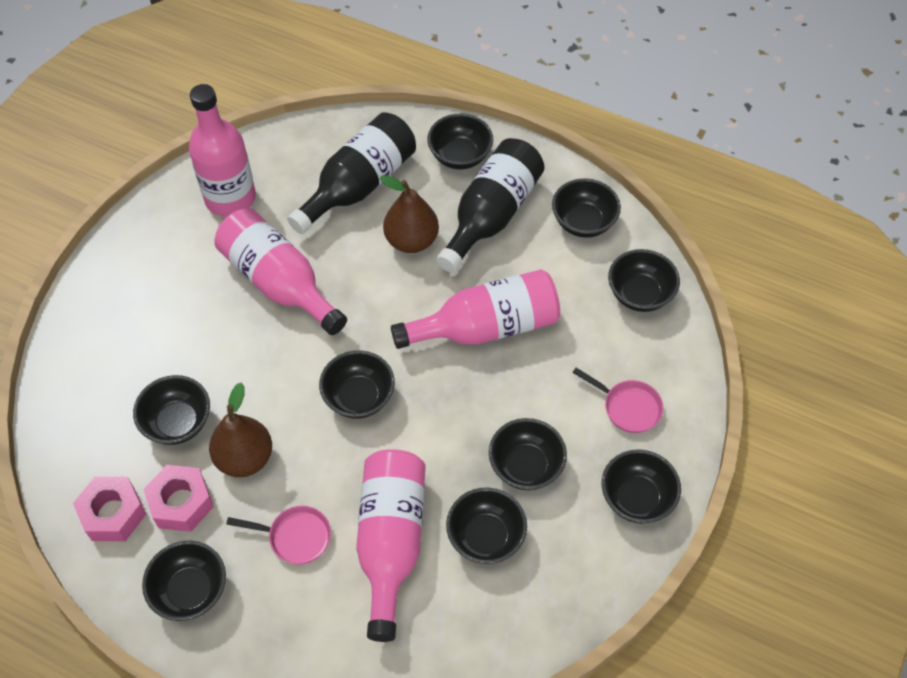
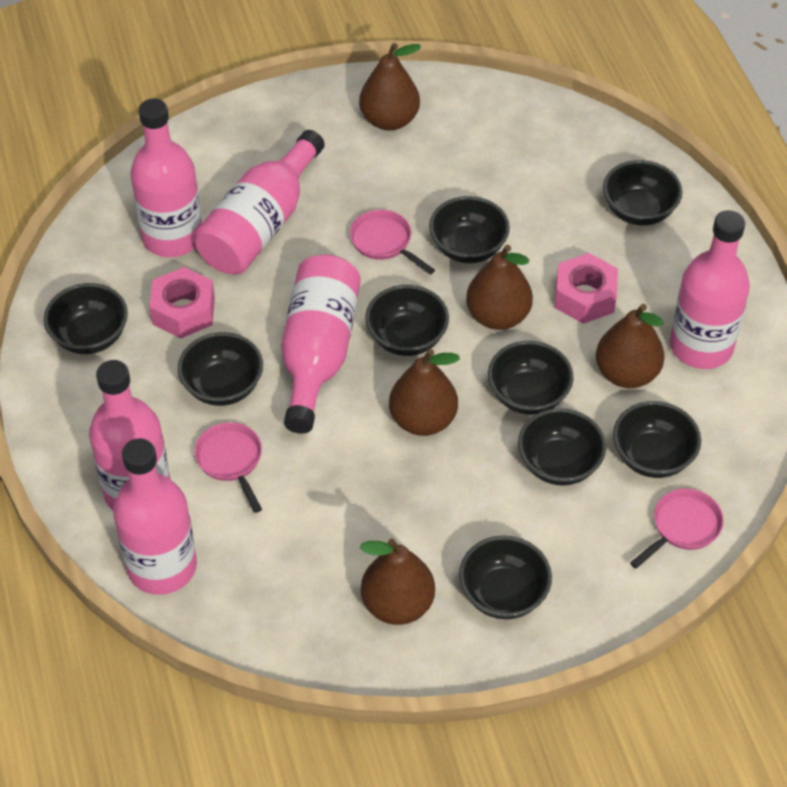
black bottle: [287,112,416,234] [436,138,545,273] = 2 -> none = 0
brown pear: [209,383,272,477] [380,175,439,253] = 2 -> [359,43,421,131] [360,538,435,625] [389,349,460,436] [466,245,533,330] [596,304,664,388] = 5
pink bottle: [189,84,256,217] [215,208,347,335] [356,449,426,642] [391,269,560,349] = 4 -> [89,360,170,510] [113,438,197,595] [130,99,202,257] [194,130,325,275] [281,254,361,434] [670,210,750,369] = 6
pink pan: [226,506,331,565] [573,368,664,433] = 2 -> [194,422,262,513] [350,210,435,274] [630,488,724,568] = 3

